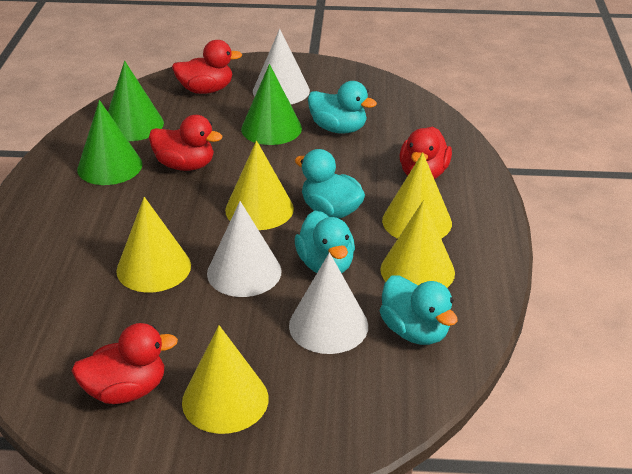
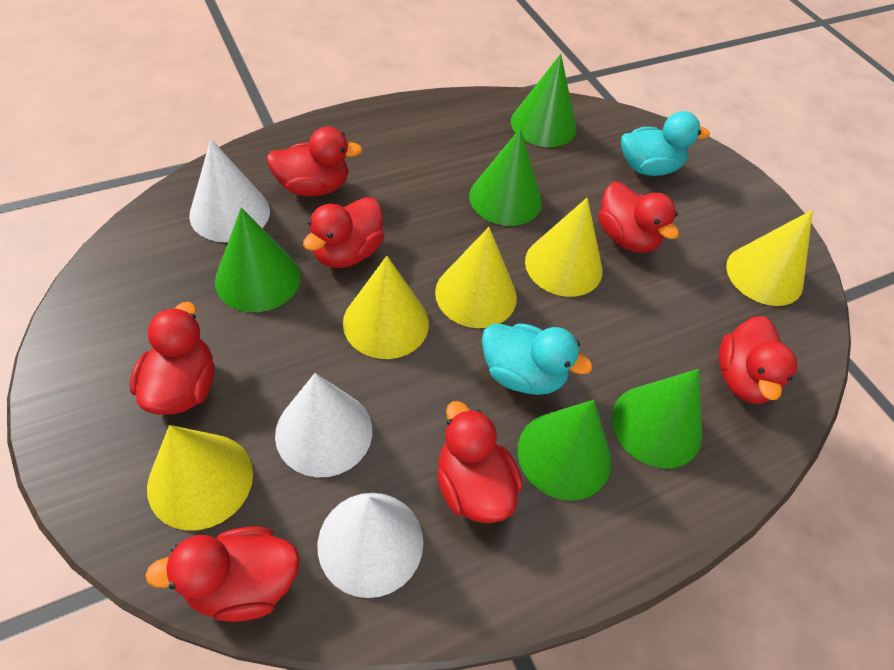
green cone: [77,100,143,185] [108,61,164,141] [241,64,302,145] = 3 -> [215,207,301,312] [469,128,542,226] [511,54,576,147] [517,400,612,501] [612,369,702,468] = 5
red duck: [72,323,178,404] [149,115,222,171] [172,40,242,94] [399,127,452,179] = 4 -> [129,302,214,415] [145,526,300,622] [266,127,363,196] [303,197,384,268] [437,401,523,523] [599,182,679,253] [719,316,797,404] = 7
turquoise duck: [295,149,365,219] [295,211,355,273] [308,81,377,134] [380,275,458,345] = 4 -> [482,323,592,395] [621,111,710,176] = 2

